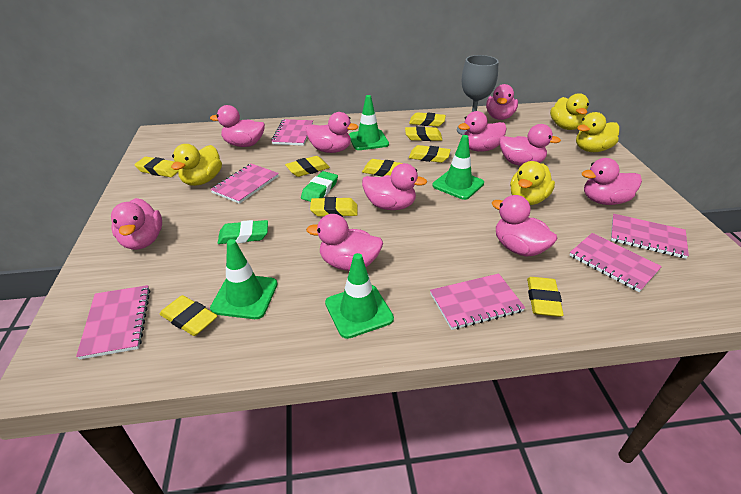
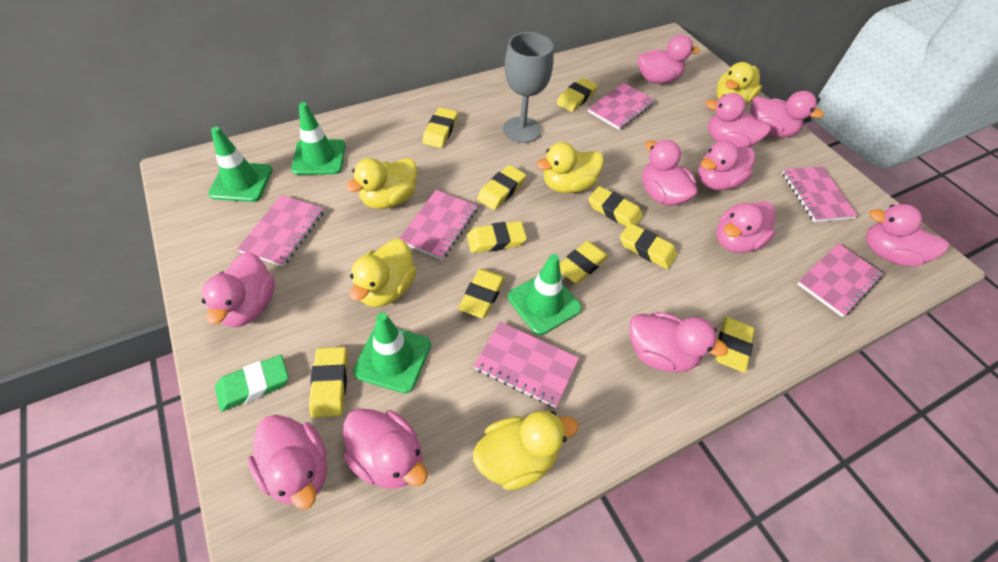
green eraser: [218,220,268,244] [301,171,338,202] = 2 -> [215,355,289,412] = 1
pink duck: [111,198,162,250] [210,105,265,147] [306,112,358,153] [306,214,383,271] [362,163,427,210] [458,111,507,152] [486,84,518,120] [492,195,557,257] [499,124,561,166] [582,158,642,205] = 10 -> [201,252,275,327] [248,415,327,510] [343,409,428,489] [629,312,728,373] [638,35,700,84] [642,140,698,206] [698,141,755,190] [706,93,771,147] [717,201,776,253] [751,91,824,138] [866,204,949,267] = 11
yellow duck: [171,144,222,186] [510,161,555,205] [550,93,589,130] [576,112,619,152] = 4 -> [346,158,417,209] [349,239,416,307] [473,410,578,490] [537,142,604,193] [716,62,762,104] = 5
yellow eraser: [134,157,178,177] [160,295,218,336] [285,156,330,177] [310,197,358,217] [362,159,402,177] [405,126,442,141] [409,112,446,127] [409,145,451,163] [527,277,564,317] = 9 -> [309,347,348,418] [422,107,458,148] [458,269,505,318] [467,221,527,253] [477,165,526,210] [557,78,598,112] [560,241,609,284] [588,186,643,227] [620,223,677,269] [715,317,754,373] = 10

